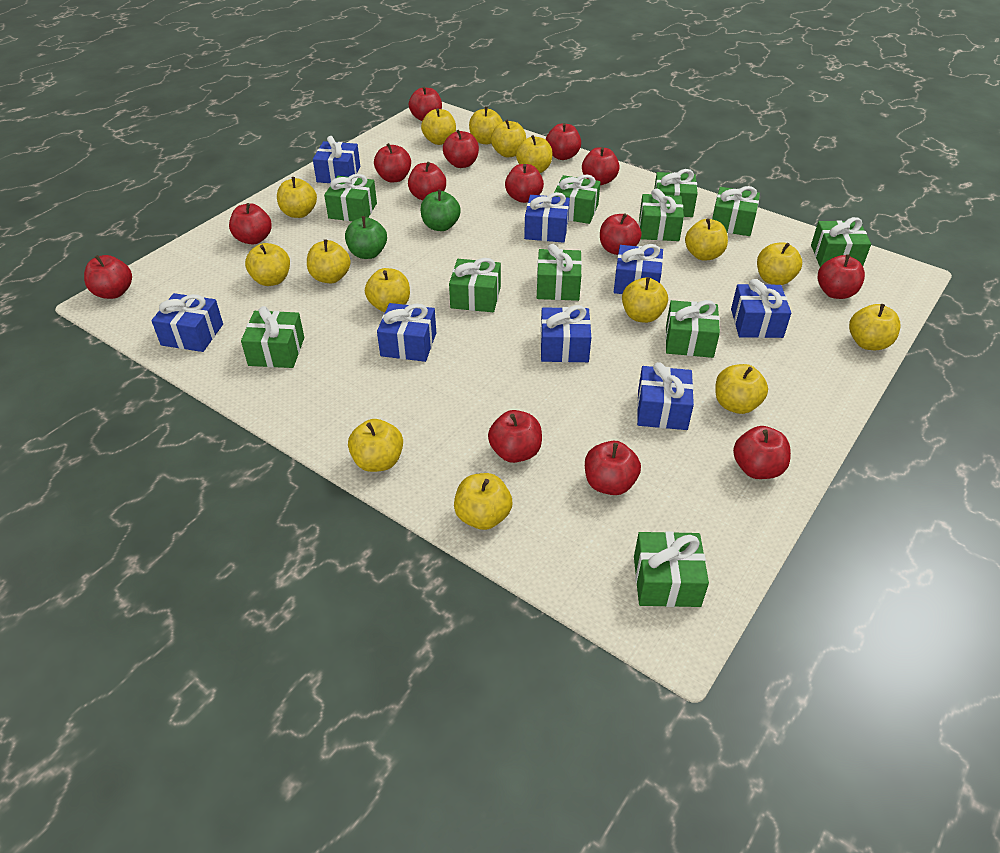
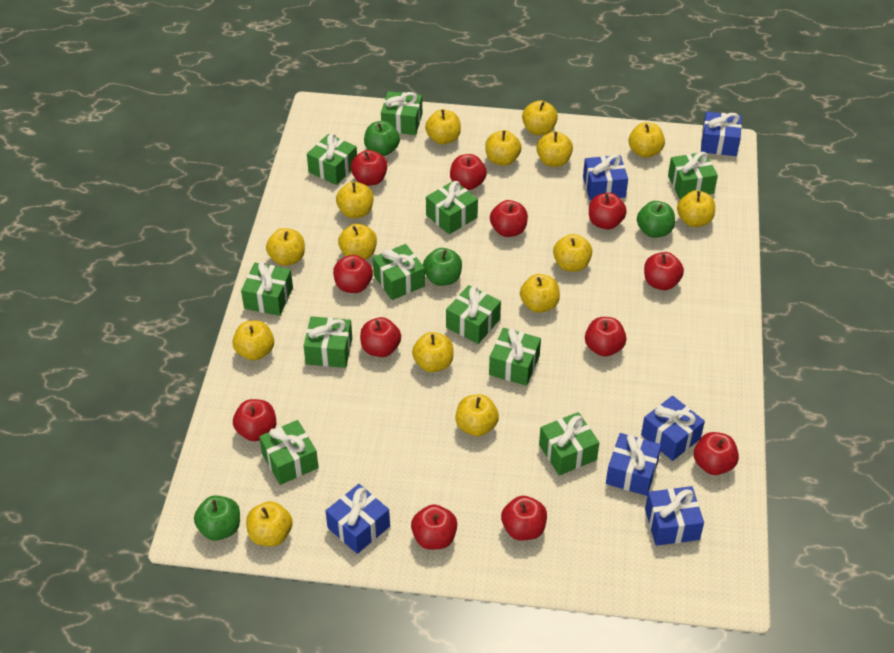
blue gift: [151,293,223,352] [313,136,360,183] [377,303,436,362] [524,192,570,243] [540,305,591,362] [614,244,663,294] [637,362,694,430] [731,279,791,338] = 8 -> [326,484,390,554] [583,154,628,201] [606,433,661,496] [641,396,705,461] [645,486,704,546] [701,112,742,156] = 6
green apple: [345,216,387,259] [420,190,461,231] = 2 -> [194,495,240,541] [364,121,400,156] [423,248,462,286] [637,201,675,238] = 4
red apple: [84,255,132,299] [229,203,272,244] [374,143,411,182] [408,162,446,200] [409,87,442,121] [443,130,479,168] [488,410,542,463] [505,164,544,203] [546,123,581,160] [582,147,620,185] [585,441,641,495] [600,213,642,255] [733,426,791,479] [818,254,865,299] = 14 -> [233,399,276,441] [333,255,373,293] [351,150,387,186] [360,317,401,357] [411,504,457,550] [450,154,487,190] [490,200,528,237] [501,496,547,541] [585,317,626,357] [589,193,627,230] [644,252,684,290] [694,432,739,475] = 12

